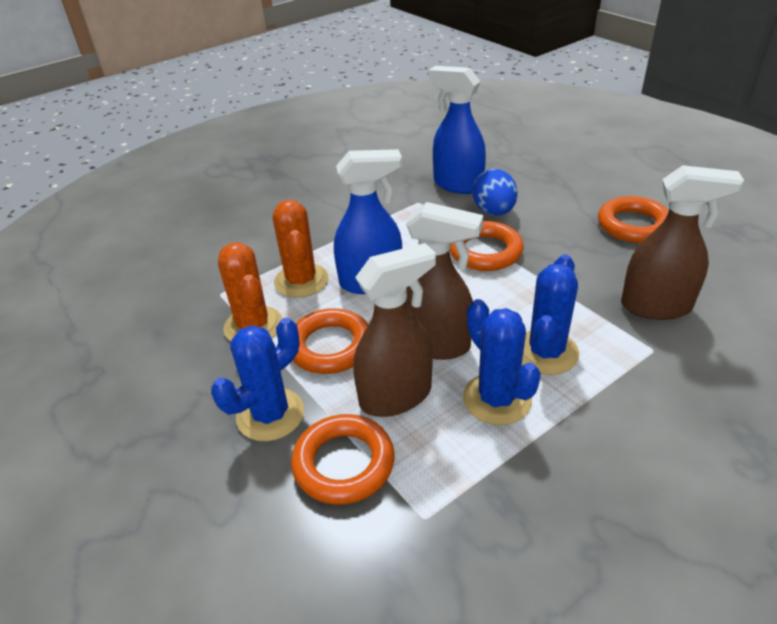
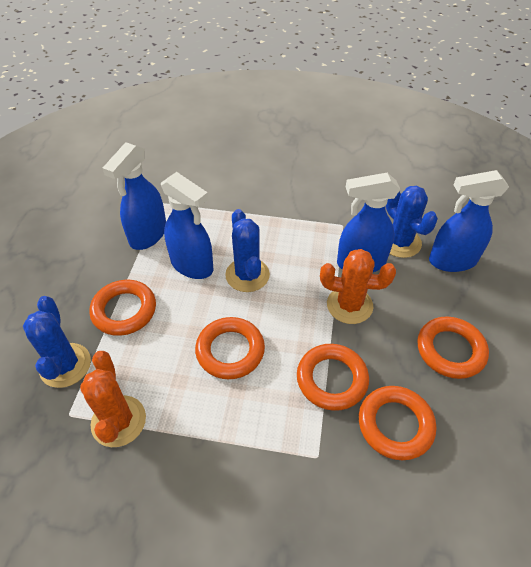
blue egg: [473,169,518,216] = 1 -> none = 0
blue spray bottle: [334,149,402,294] [428,66,486,194] = 2 -> [103,142,166,250] [161,172,213,279] [337,172,400,272] [429,170,509,272] = 4
brown spray bottle: [354,243,436,417] [405,202,483,360] [621,165,744,320] = 3 -> none = 0
orange ring: [291,414,394,505] [293,308,368,374] [450,221,524,271] [598,196,669,243] = 4 -> [89,280,156,336] [195,317,265,379] [297,344,369,411] [359,386,436,460] [417,316,489,379] = 5

